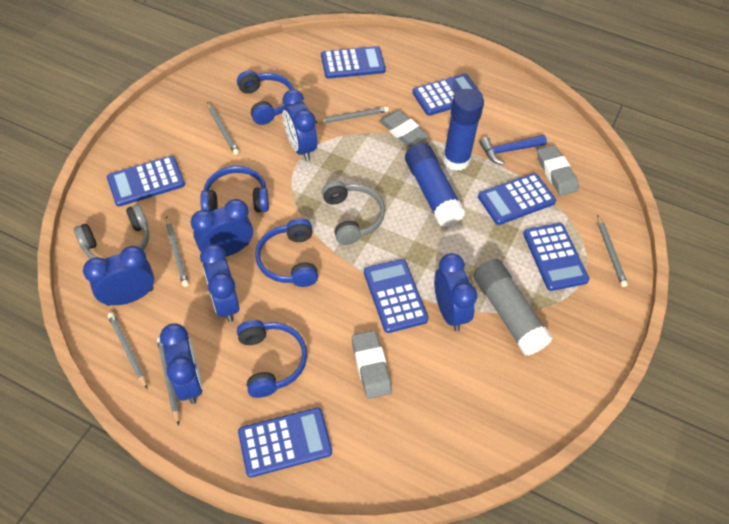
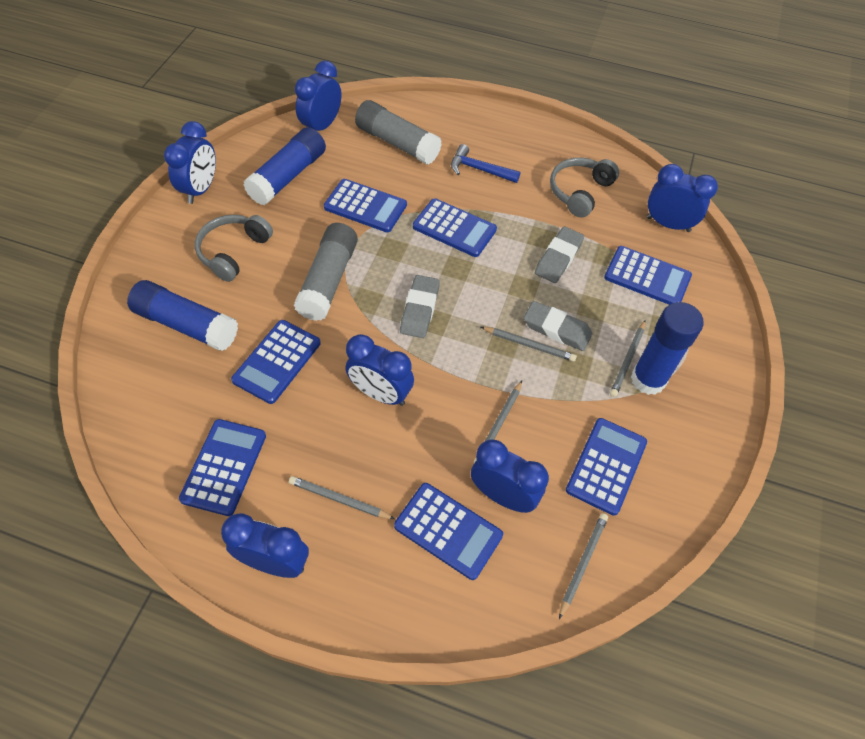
blue glue stick: [405,143,465,227] [443,89,484,171] = 2 -> [127,280,238,351] [243,127,326,205] [631,302,704,395] = 3
blue headphones: [200,166,269,213] [237,70,294,125] [237,320,307,398] [255,218,318,287] = 4 -> none = 0
grey glue stick: [474,259,553,356] = 1 -> [294,223,358,321] [355,100,442,165] = 2
grey pencil: [108,312,147,389] [157,337,180,426] [166,216,189,287] [207,102,239,155] [316,106,389,123] [597,215,628,287] = 6 -> [289,476,395,519] [474,381,522,463] [481,327,577,362] [559,513,608,619] [610,320,646,397] = 5

